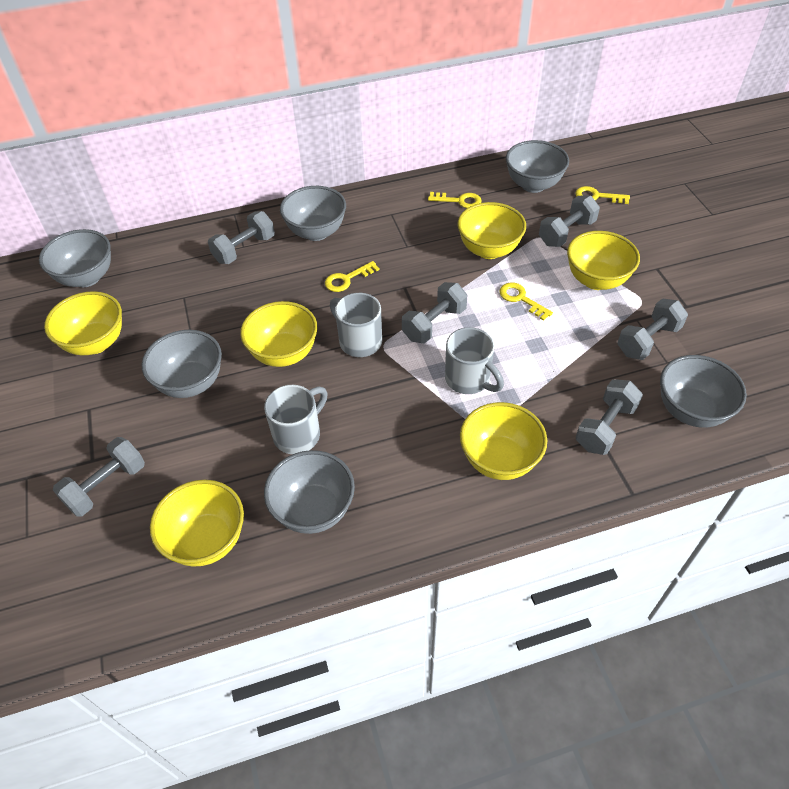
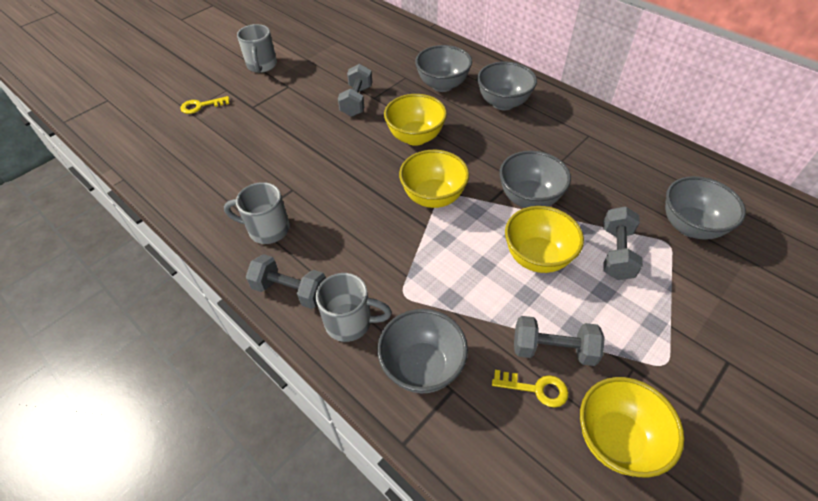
grey bowl: [39,229,111,287] [142,330,222,398] [264,450,355,534] [280,186,346,241] [506,140,569,193] [660,355,747,428] = 6 -> [377,309,468,393] [415,45,472,92] [477,61,537,110] [499,151,571,208] [665,176,746,239] = 5
grey dumbbell: [53,437,145,517] [208,211,275,264] [402,282,467,343] [539,195,600,247] [576,379,643,455] [617,298,688,360] = 6 -> [246,254,326,309] [338,64,372,117] [514,316,605,366] [603,206,643,280] = 4
yellow bowl: [44,291,122,355] [150,480,244,567] [240,301,317,367] [458,202,526,259] [460,402,547,480] [567,231,640,290] = 6 -> [384,94,447,146] [399,150,469,208] [505,206,584,273] [580,377,684,477] = 4
yellow key: [325,261,380,292] [428,192,482,208] [499,283,553,321] [575,186,630,204] = 4 -> [180,96,230,114] [492,370,569,408] = 2

